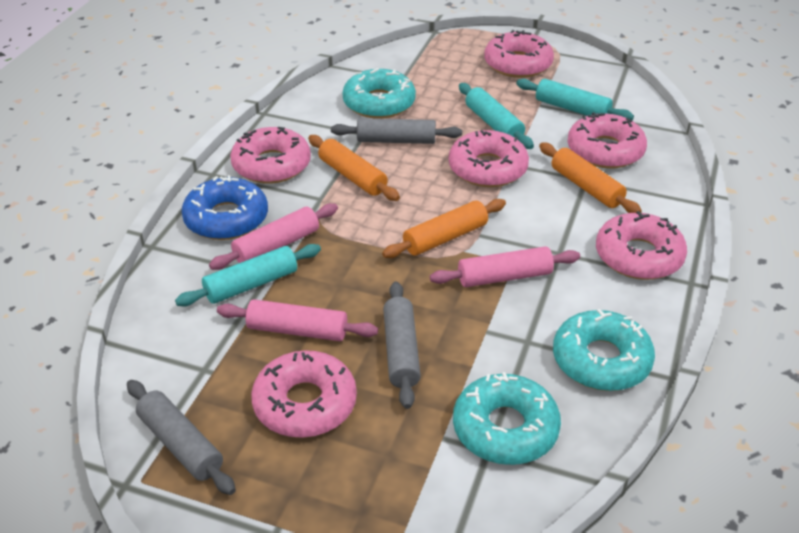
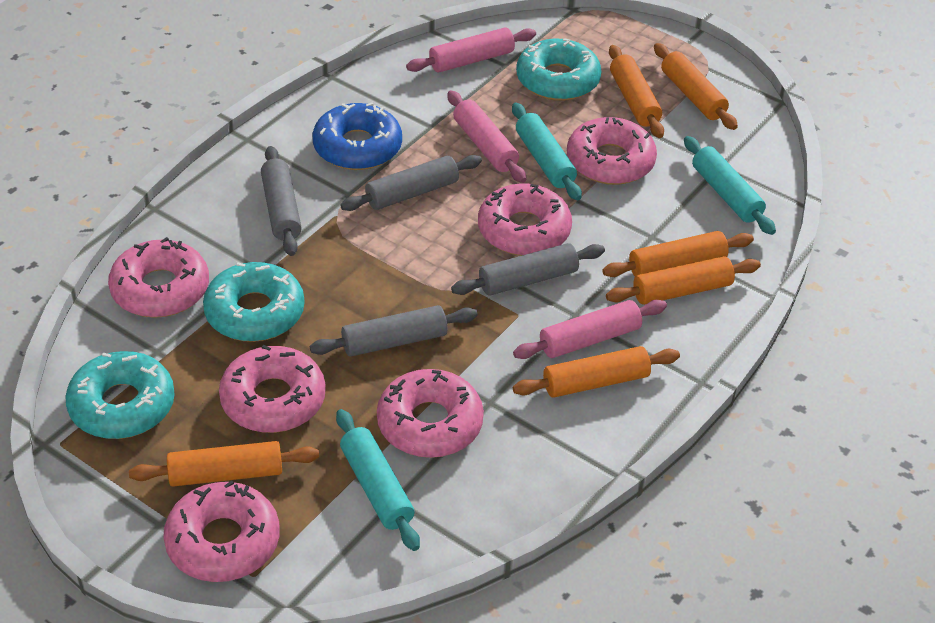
grey rolling pin: [127,380,236,495] [331,118,462,144] [383,282,421,409] = 3 -> [261,146,302,256] [310,305,478,357] [340,155,482,211] [451,243,605,296] = 4
orange rolling pin: [308,135,400,201] [382,199,506,258] [539,143,642,213] = 3 -> [129,441,319,487] [513,346,680,398] [602,231,754,277] [606,256,761,305] [609,45,664,138] [654,43,738,130] = 6

